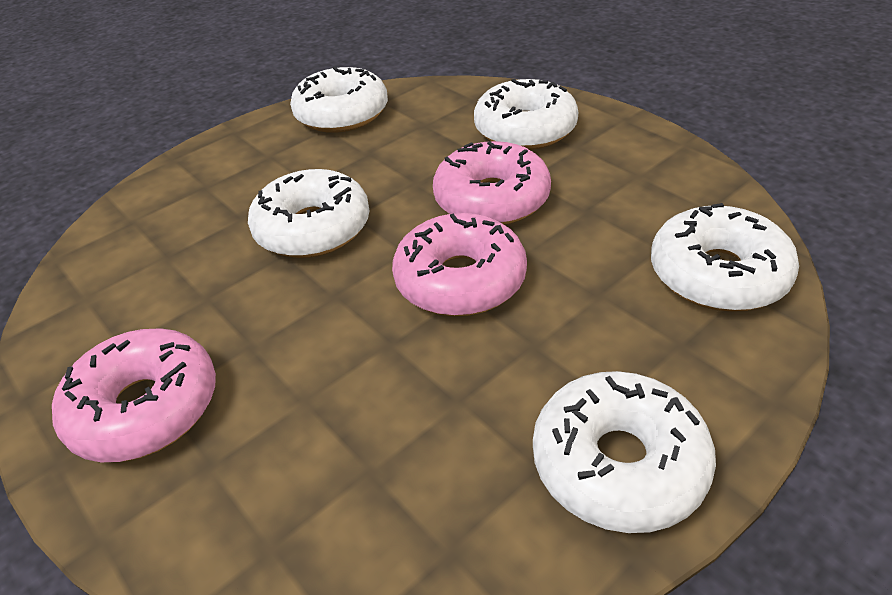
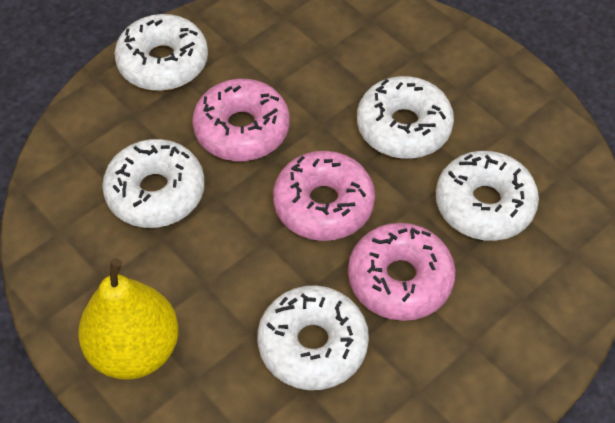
yellow pear: none = 0 -> [78,258,179,380] = 1

